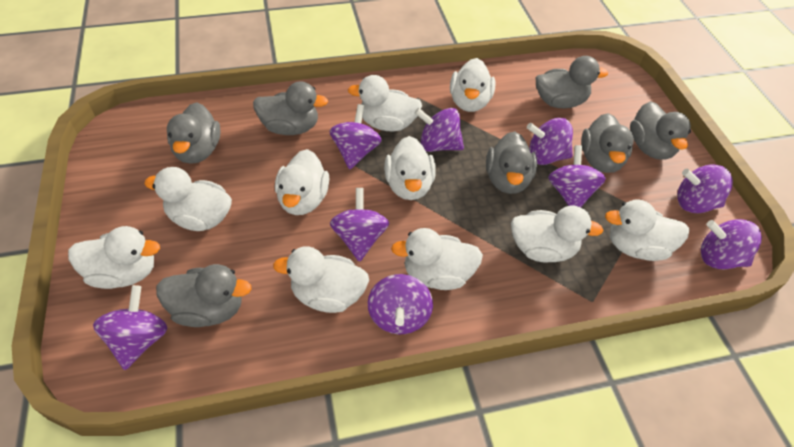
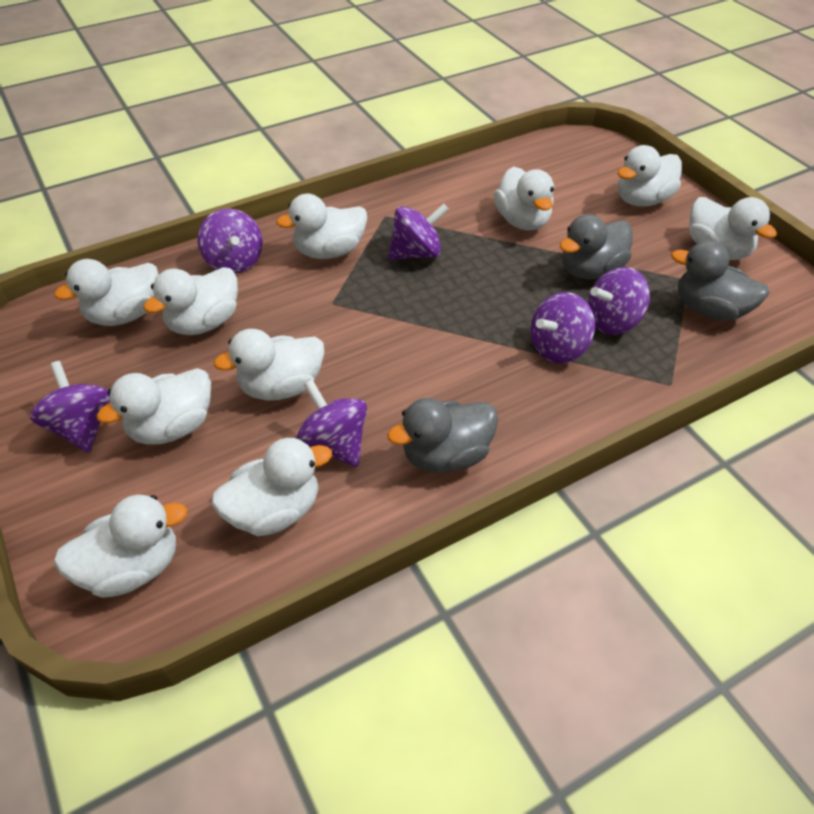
grey duck: [156,264,252,327] [167,102,221,164] [253,81,328,135] [486,131,537,194] [536,56,608,108] [581,113,634,173] [630,101,691,160] = 7 -> [387,398,498,473] [559,214,633,279] [671,240,770,321] = 3
purple spinning top: [93,285,168,370] [329,104,382,169] [330,188,389,262] [368,274,433,334] [415,108,464,152] [527,118,573,165] [548,145,606,207] [677,165,733,213] [701,219,762,269] = 9 -> [30,361,110,453] [198,208,263,273] [296,379,367,467] [388,203,449,260] [530,292,595,363] [588,267,650,335] = 6

